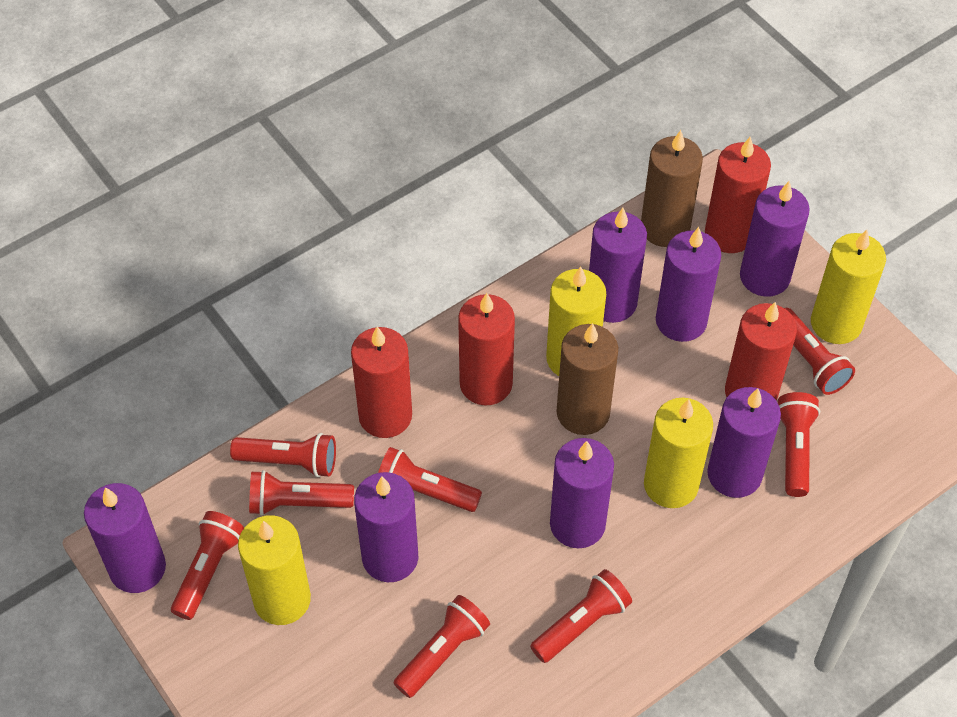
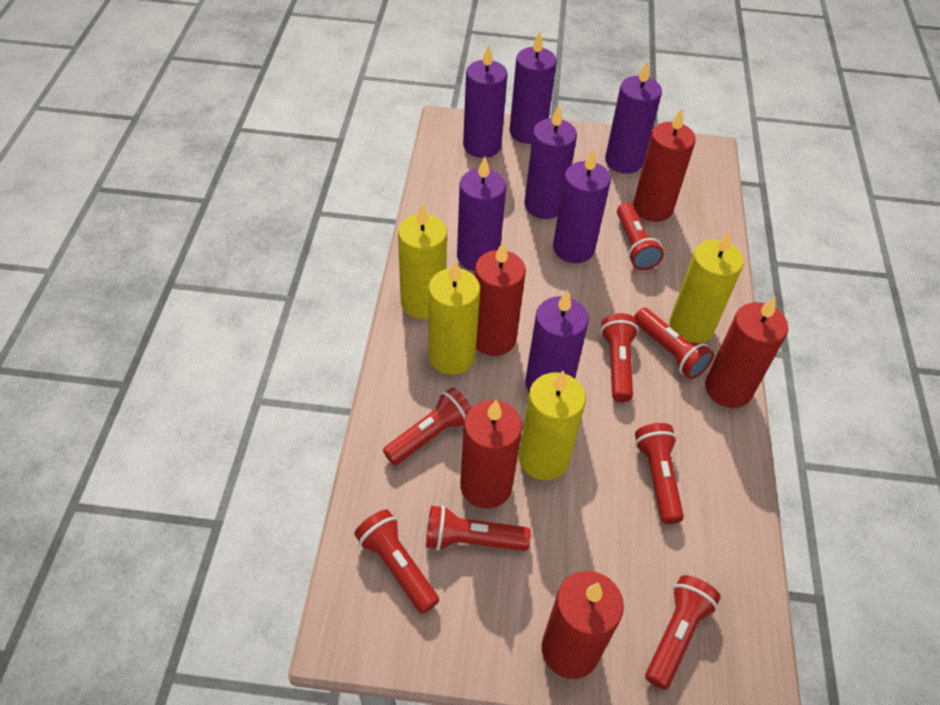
brown candle: [556,323,618,435] [641,130,703,247] = 2 -> none = 0
red candle: [351,326,412,438] [458,293,515,405] [705,137,771,253] [725,302,797,401] = 4 -> [460,400,522,509] [475,241,526,356] [542,571,624,679] [633,108,696,222] [705,297,788,408] = 5

